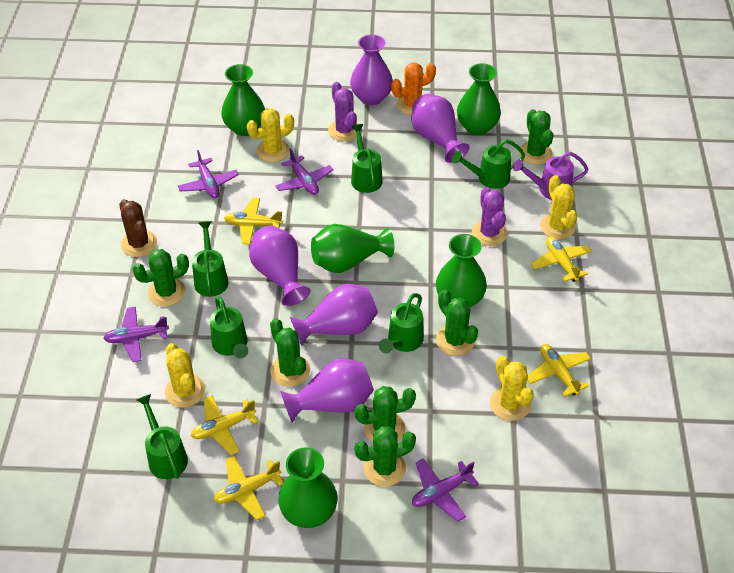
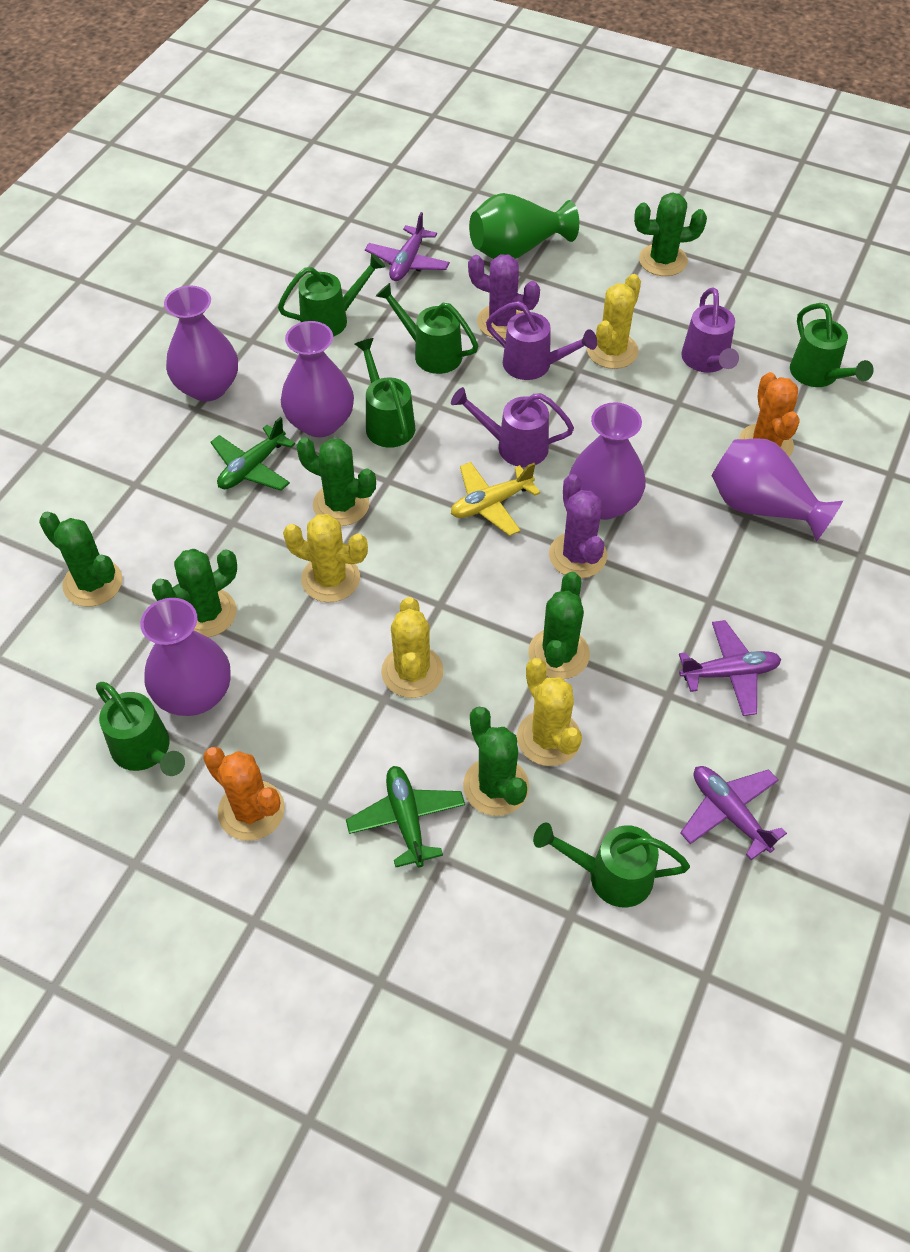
brown cactus: [119,199,157,257] = 1 -> none = 0
green plane: none = 0 -> [210,417,295,491] [346,766,465,868] = 2
green vase: [221,64,265,136] [278,447,338,528] [311,224,394,273] [436,234,487,307] [457,63,501,135] = 5 -> [469,193,579,259] = 1
orange cactus: [391,63,436,115] = 1 -> [203,747,285,841] [739,372,799,457] = 2
purple plane: [103,307,169,362] [178,150,239,199] [276,148,333,195] [412,458,479,522] = 4 -> [365,212,450,281] [679,620,781,716] [680,766,787,860] = 3
purple watering can: [513,152,589,200] = 1 -> [451,387,574,467] [486,301,597,380] [681,287,739,373] = 3
yellow plane: [191,395,258,455] [214,455,284,520] [224,198,283,245] [527,344,591,397] [530,236,592,282] = 5 -> [451,462,540,536] = 1

